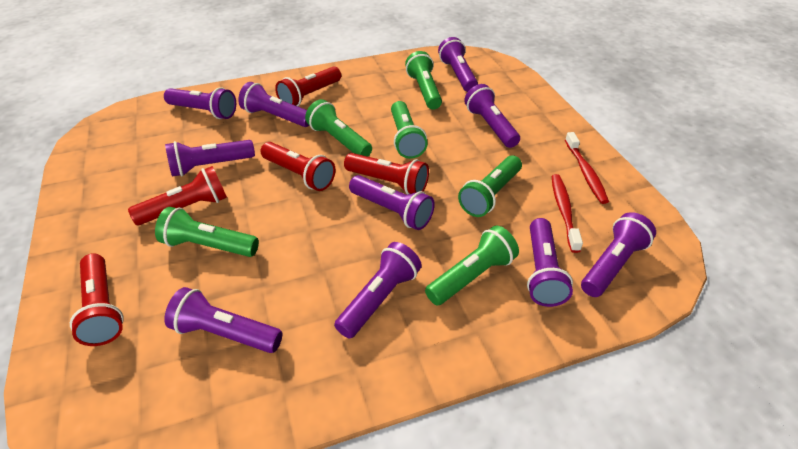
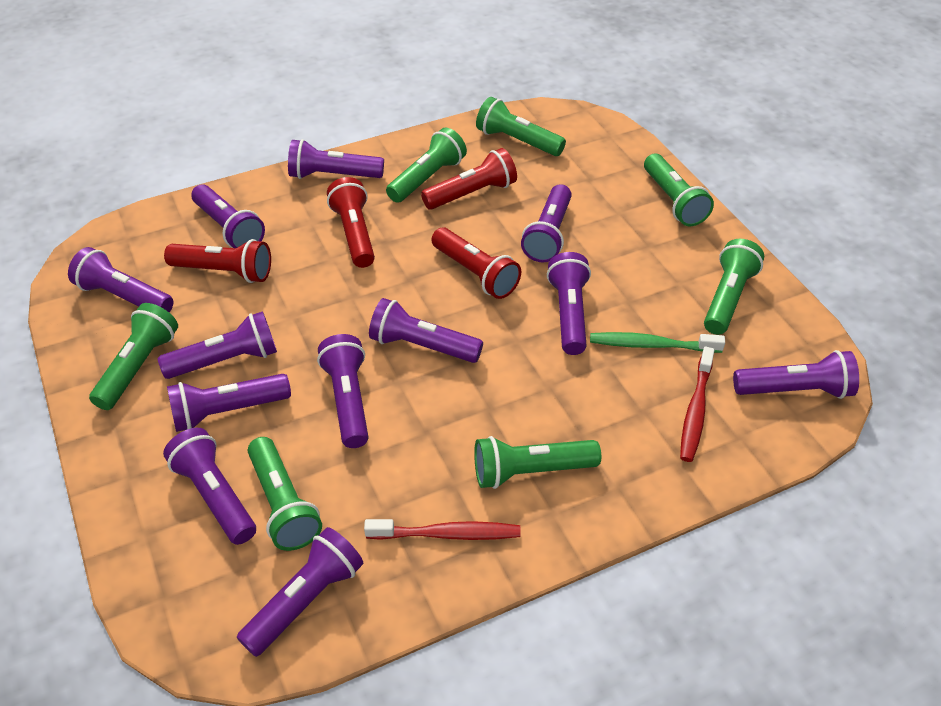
green flashlight: [155,207,259,257] [305,99,372,157] [391,101,428,159] [405,51,442,110] [425,225,519,306] [458,155,522,217] = 6 -> [89,303,178,410] [248,437,322,551] [386,128,467,203] [474,436,601,489] [476,97,566,156] [644,154,714,227] [704,239,764,335] = 7
green toothbrush: none = 0 -> [590,332,725,353] = 1
purple flashlight: [164,87,236,119] [164,287,283,353] [165,140,255,177] [238,82,309,127] [334,242,422,339] [349,175,435,230] [438,37,478,92] [464,84,520,148] [527,218,573,307] [581,212,656,297] = 10 -> [68,247,173,312] [158,311,277,379] [163,428,256,545] [167,374,291,432] [191,184,265,248] [237,527,363,657] [288,139,384,179] [317,334,368,448] [369,298,483,363] [521,184,572,262] [547,252,591,355] [733,350,859,399] = 12
red flashlight: [70,253,124,346] [128,166,227,225] [261,142,335,191] [275,66,341,106] [344,153,429,195] = 5 -> [164,239,271,283] [327,177,375,268] [421,148,517,210] [431,227,521,299] = 4

